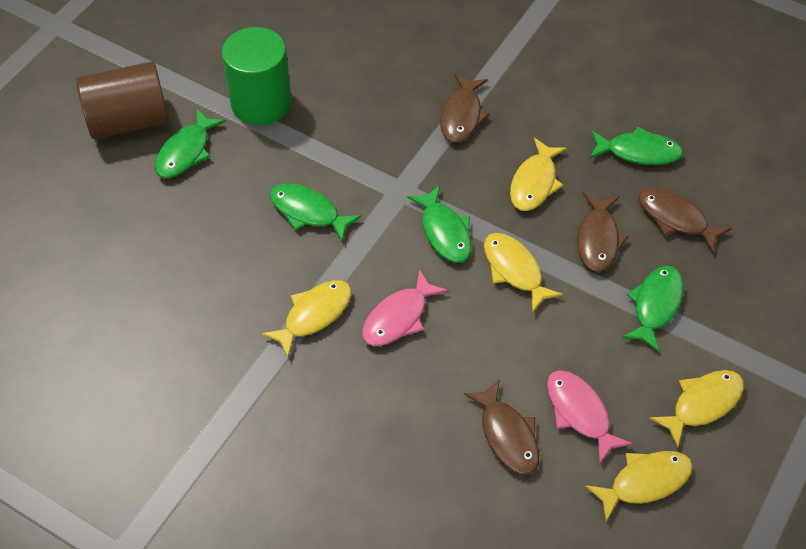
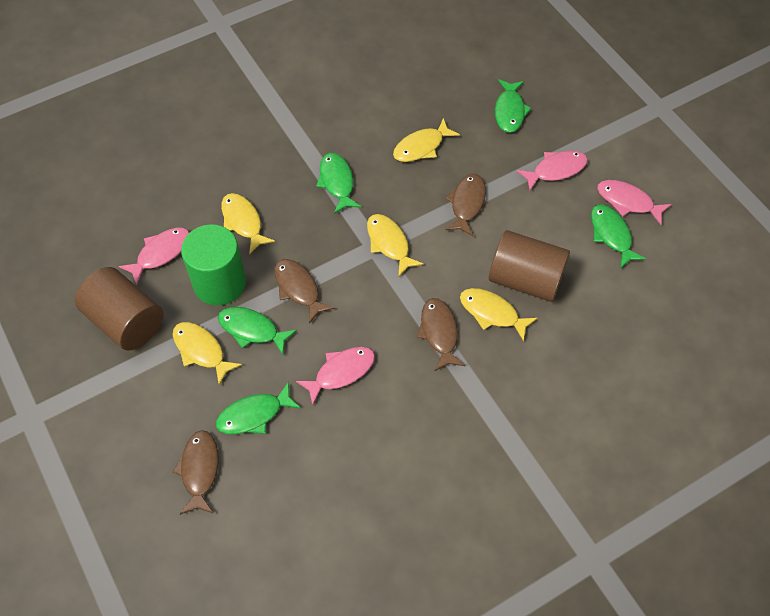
brown cylinder: [76,61,169,139] = 1 -> [75,267,164,351] [489,230,570,302] = 2
pink fish: [362,270,448,346] [547,370,633,464] = 2 -> [118,228,189,285] [296,347,375,406] [517,151,588,190] [597,180,672,225] = 4

